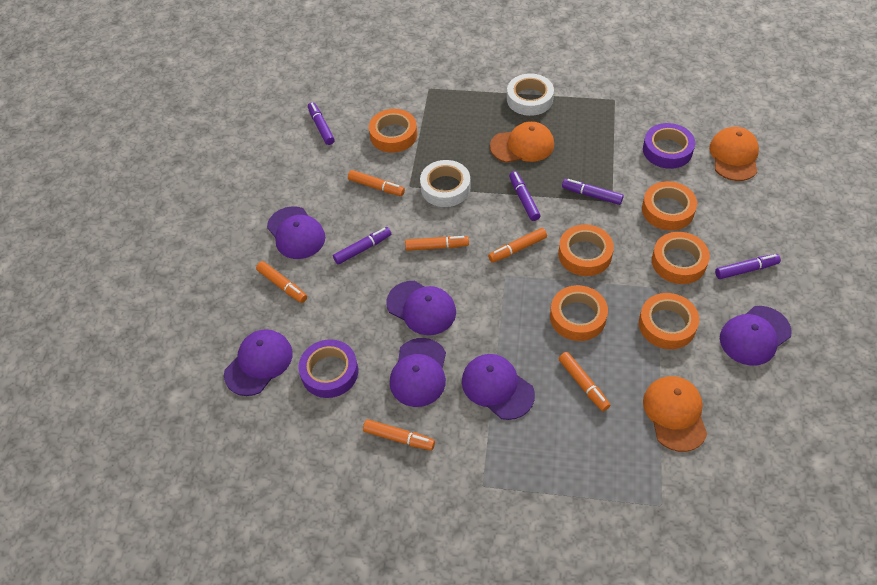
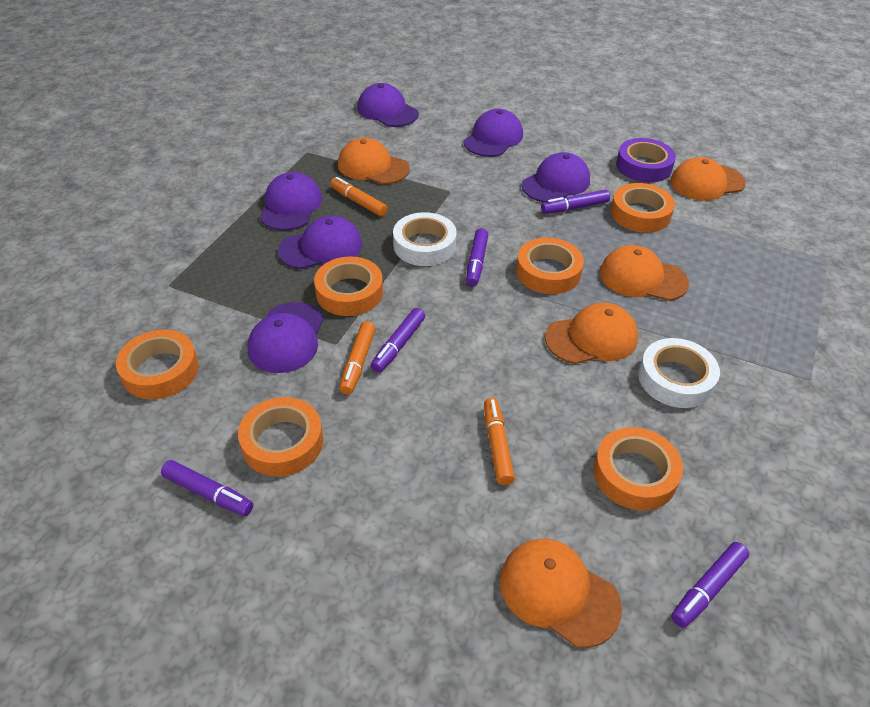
orange cap: [490,121,554,163] [643,376,707,452] [709,127,759,181] = 3 -> [338,138,410,185] [500,539,622,648] [545,303,638,364] [600,245,689,301] [670,157,746,201] = 5
orange marker: [256,261,307,303] [348,170,405,196] [363,419,435,450] [405,236,469,251] [488,228,547,263] [558,352,610,411] = 6 -> [330,177,388,217] [339,321,376,395] [484,398,515,485] = 3
purple tape: [299,339,358,398] [643,123,695,169] = 2 -> [616,138,676,182] = 1

